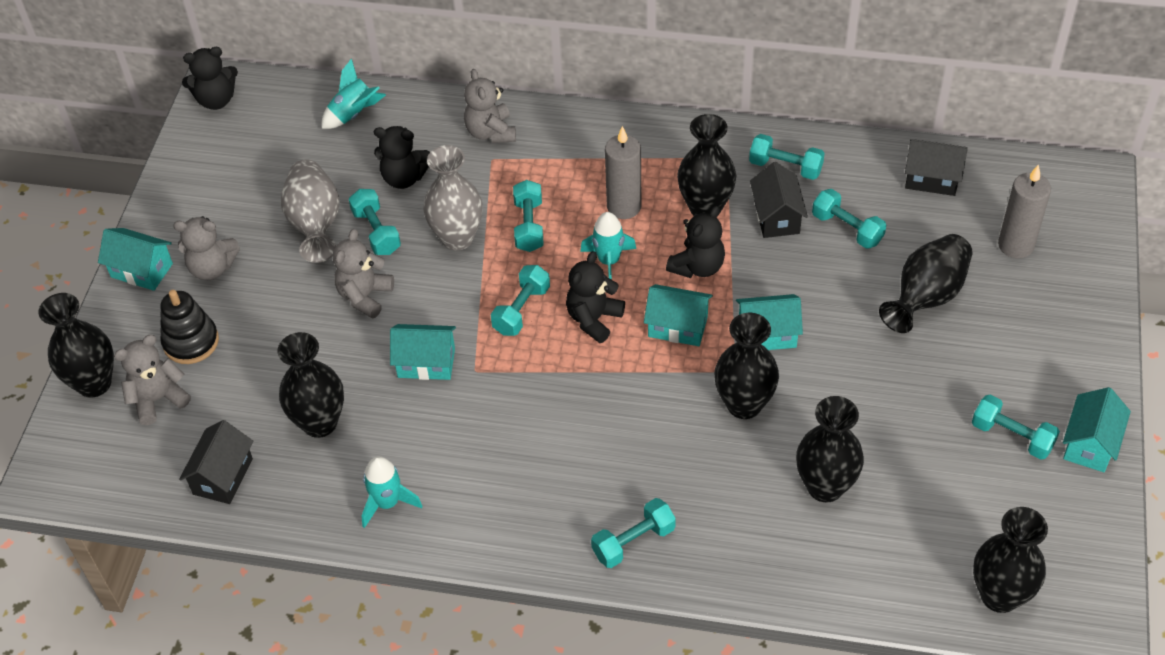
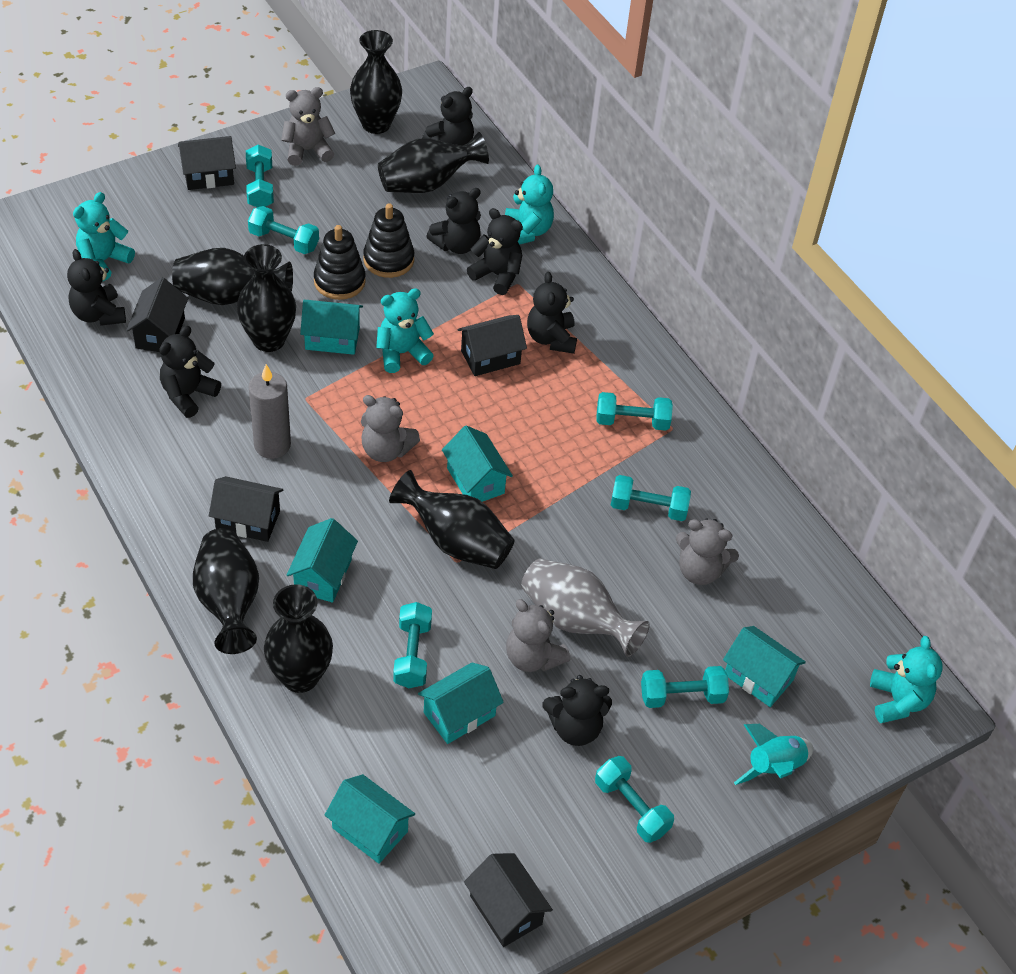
black house: [179,420,254,504] [750,162,808,238] [905,139,968,196] = 3 -> [126,278,188,352] [178,136,236,190] [209,476,283,542] [458,315,527,376] [464,853,553,947] = 5
black stacking toy: [160,290,219,364] = 1 -> [314,225,366,300] [363,203,414,278] = 2
black teddy bear: [182,47,238,110] [374,126,430,189] [566,251,625,343] [666,206,725,278] = 4 -> [67,249,126,326] [159,326,221,418] [422,87,474,145] [426,188,481,254] [467,208,523,295] [527,272,577,354] [543,675,612,746] = 7
grey candle: [605,126,642,219] [998,165,1051,259] = 2 -> [249,364,291,459] = 1
grey vase: [281,159,340,263] [423,145,483,251] = 2 -> [521,559,650,657] = 1
turquoise house: [98,228,173,291] [390,324,456,380] [644,284,713,346] [736,294,803,350] [1063,387,1131,472] = 5 -> [287,518,358,602] [300,300,363,355] [325,774,415,864] [418,662,504,744] [442,426,513,502] [723,626,806,707] = 6
turquoise rocket: [321,59,386,129] [362,456,422,528] [580,212,636,280] = 3 -> [734,724,813,785] = 1
turquoise teddy bear: none = 0 -> [73,192,135,281] [376,288,434,373] [505,165,554,245] [870,636,943,723] = 4

